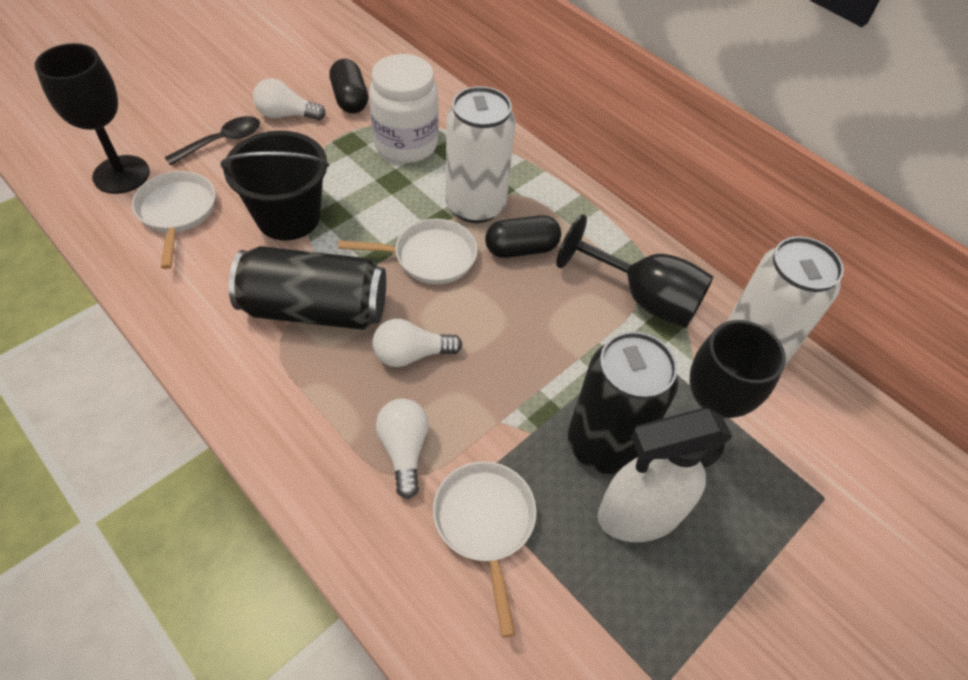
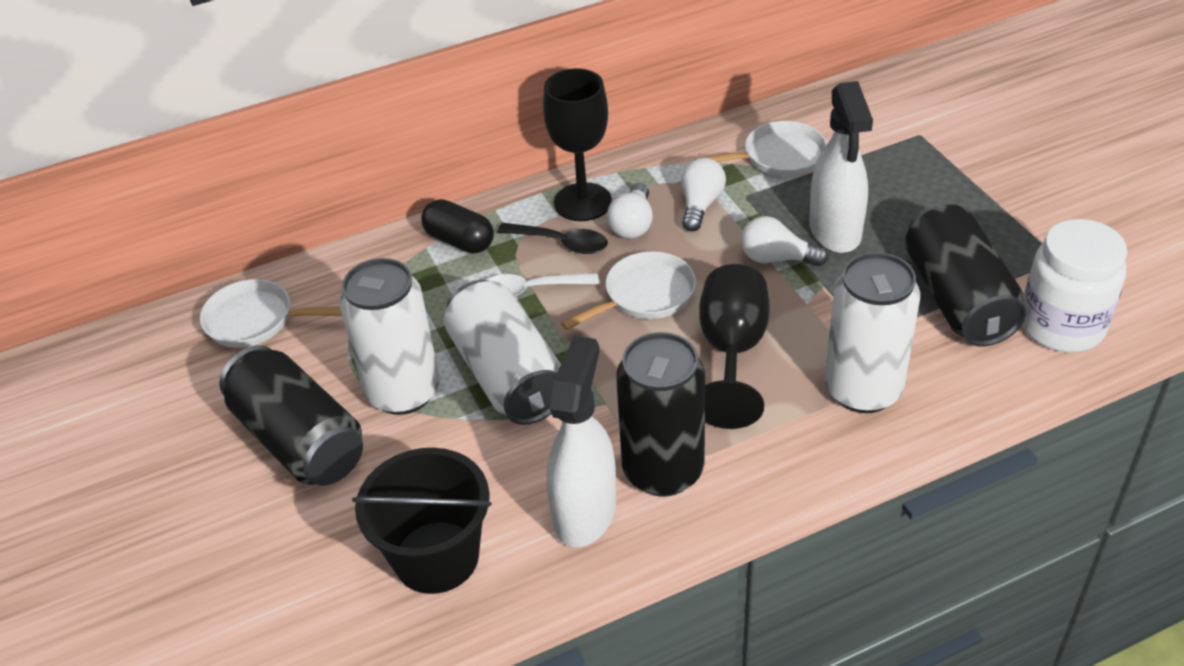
black can: [229,246,386,330] [568,331,678,474] = 2 -> [219,345,363,486] [616,332,705,497] [905,203,1026,347] = 3
black capsule: [330,59,368,114] [485,215,561,258] = 2 -> [421,199,494,254] = 1
black goblet: [35,43,150,194] [556,215,714,328] [664,320,786,467] = 3 -> [543,68,612,221] [699,264,770,429] = 2
white can: [445,86,516,223] [726,237,844,365] = 2 -> [339,258,440,415] [444,280,561,425] [825,252,920,413] = 3
white spoon: none = 0 -> [486,273,599,297] = 1
white spray bottle: [598,408,733,542] = 1 -> [547,336,617,548] [809,81,873,253] = 2

